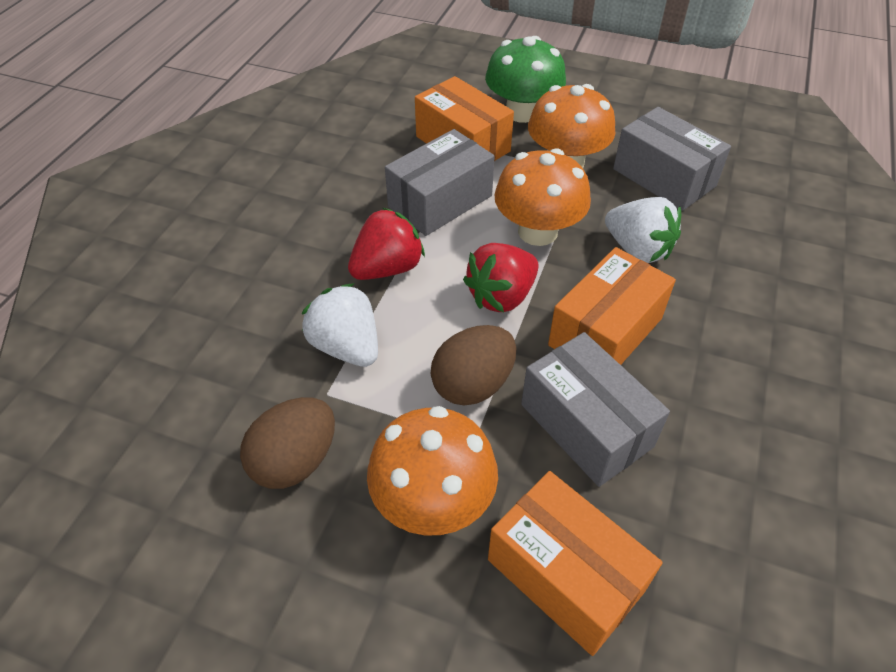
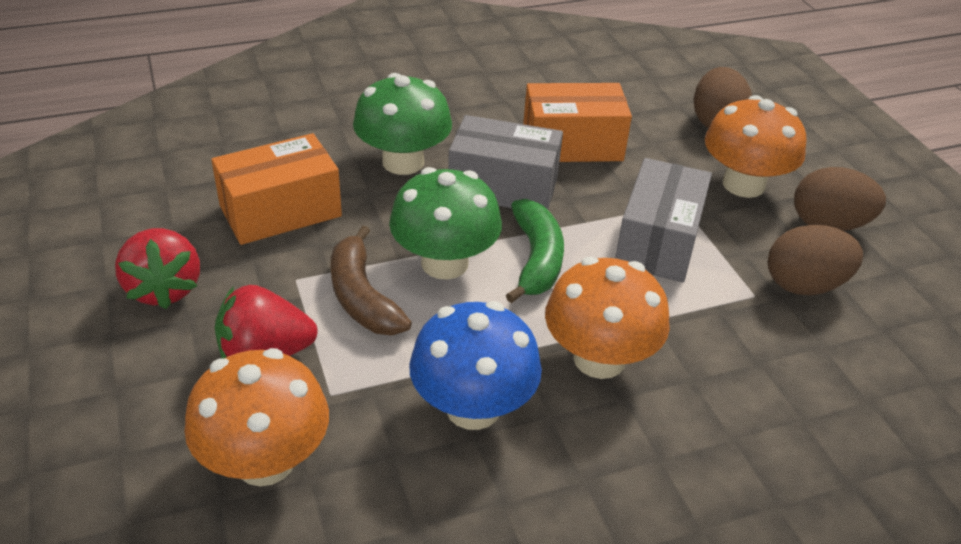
blue mushroom: none = 0 -> [409,301,542,430] = 1
brown banana: none = 0 -> [331,226,412,335] = 1
brown egg: [240,397,335,489] [431,325,516,406] = 2 -> [694,67,752,128] [768,225,863,295] [794,167,886,231] = 3
green banana: none = 0 -> [506,199,564,303] = 1
green mushroom: [485,36,566,123] = 1 -> [353,73,452,175] [389,167,502,279] = 2
grey box: [385,129,495,236] [521,332,670,487] [613,107,731,211] = 3 -> [448,115,563,210] [615,158,712,282] = 2
orange box: [415,76,514,161] [488,471,663,656] [548,247,676,365] = 3 -> [211,133,342,245] [523,83,632,162] = 2
white strawberry: [302,283,378,367] [605,197,681,263] = 2 -> none = 0

